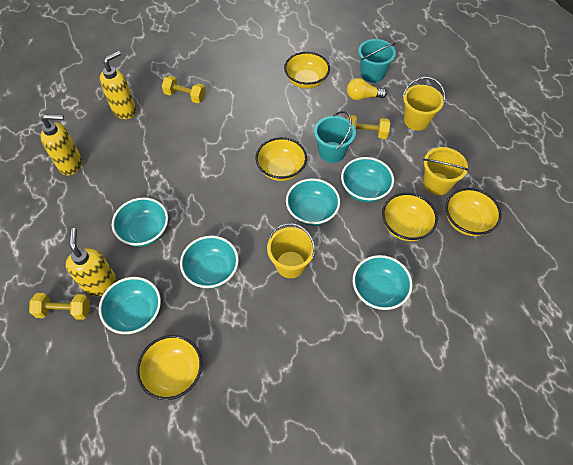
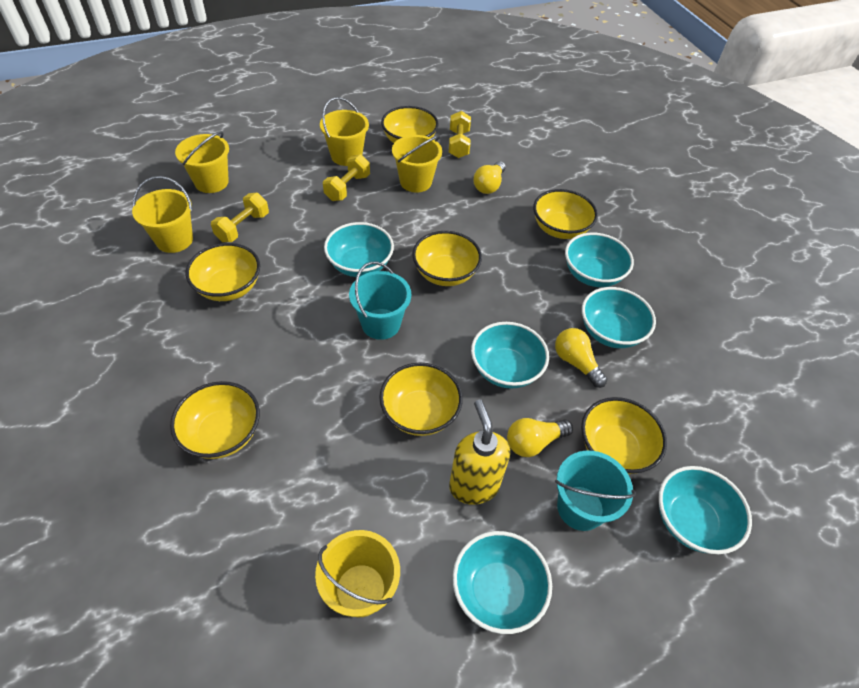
yellow bowl: [136,335,202,400] [256,137,307,181] [284,52,330,89] [382,193,438,241] [445,188,501,236] = 5 -> [170,381,260,459] [185,243,260,301] [379,362,463,436] [381,106,439,143] [412,231,482,286] [533,189,598,239] [581,397,667,474] = 7
yellow bucket: [267,223,315,278] [403,77,445,130] [423,147,469,195] = 3 -> [132,176,193,253] [175,131,229,193] [315,530,400,617] [320,97,369,166] [392,135,442,193] = 5
yellow light bulb: [347,78,387,100] = 1 -> [473,161,506,194] [507,418,573,457] [555,328,607,388] = 3
yellow soap dispenser: [41,114,82,176] [65,228,118,296] [99,51,136,119] = 3 -> [449,400,510,505] = 1

